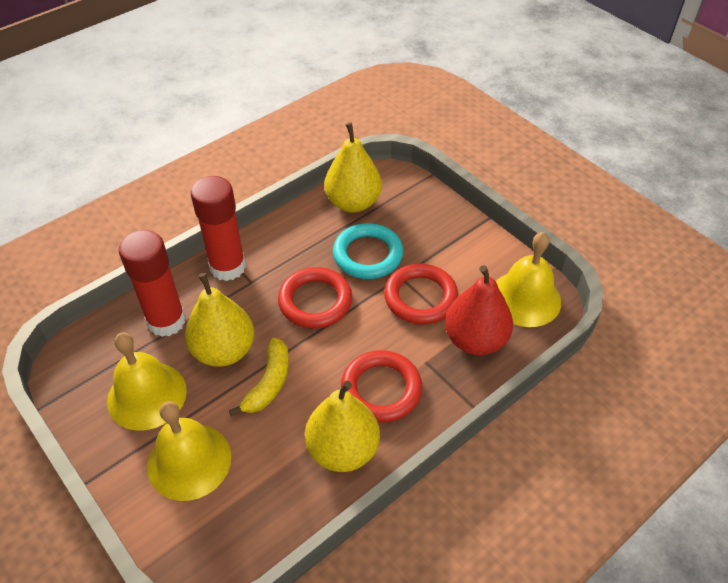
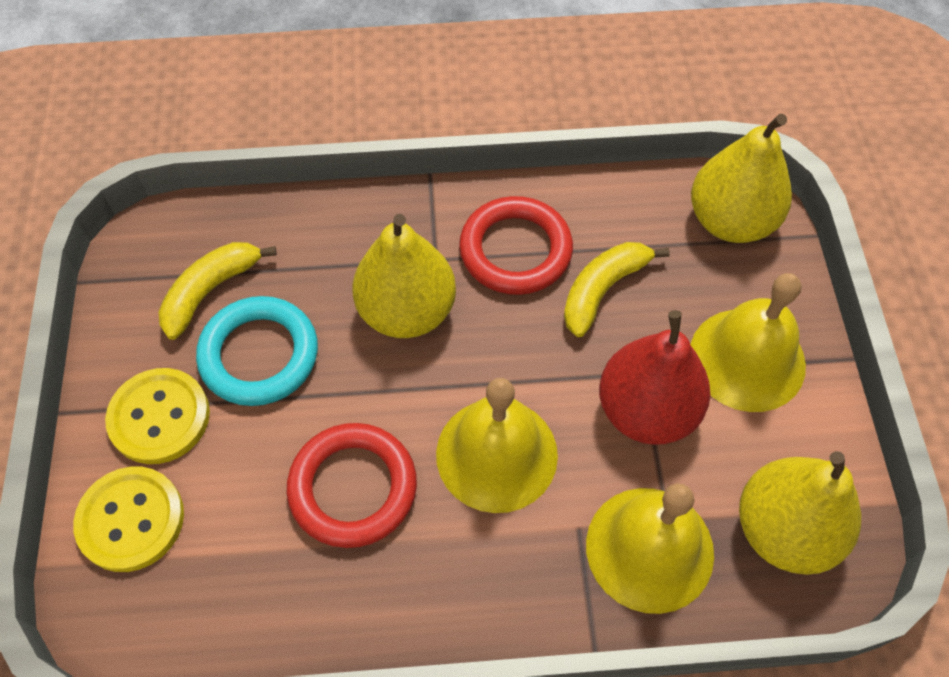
red glue stick: [119,230,186,337] [191,176,246,281] = 2 -> none = 0
red ring: [278,267,352,328] [341,350,422,422] [384,264,458,324] = 3 -> [287,423,417,548] [459,196,573,295] = 2
yellow banana: [229,338,289,416] = 1 -> [158,242,277,340] [564,242,670,337] = 2
yellow button: none = 0 -> [73,466,184,572] [105,368,210,464] = 2

